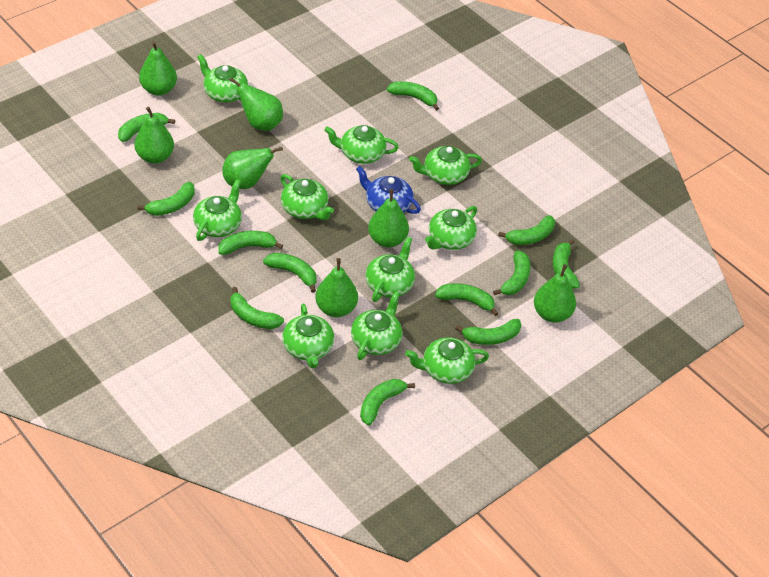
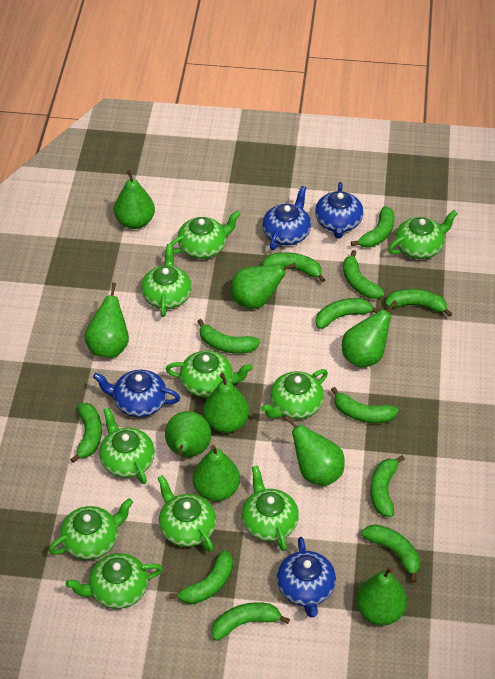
blue teapot: [356,166,421,214] = 1 -> [93,370,180,417] [262,186,311,250] [277,537,336,617] [315,182,364,239] = 4
green pear: [134,107,174,164] [139,41,177,96] [222,147,283,189] [229,78,283,131] [315,258,358,317] [368,189,409,247] [534,264,576,323] = 7 -> [84,283,129,358] [114,170,155,229] [165,411,211,457] [193,445,240,501] [203,373,249,433] [231,263,296,309] [285,416,345,486] [342,300,397,368] [357,566,407,625] = 9

